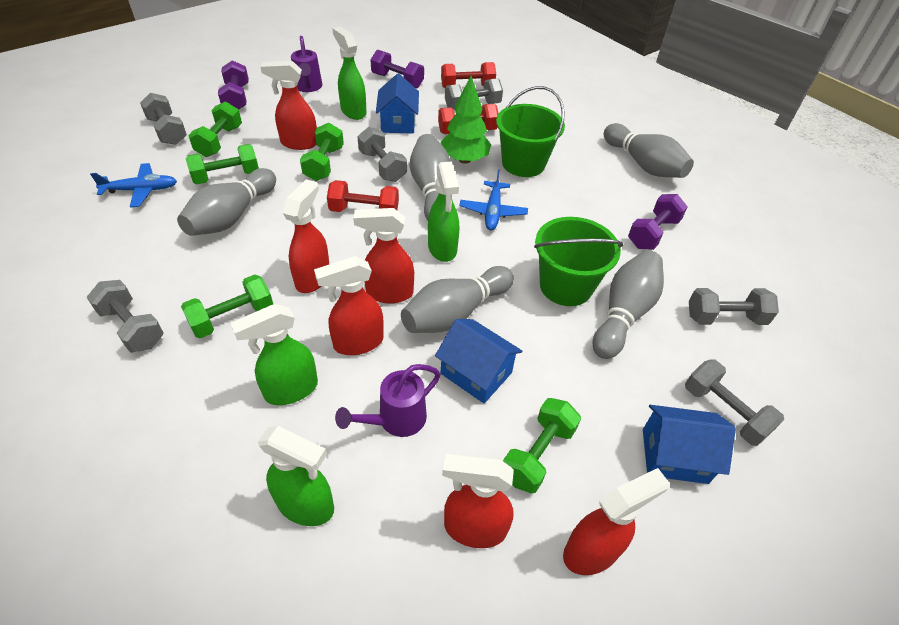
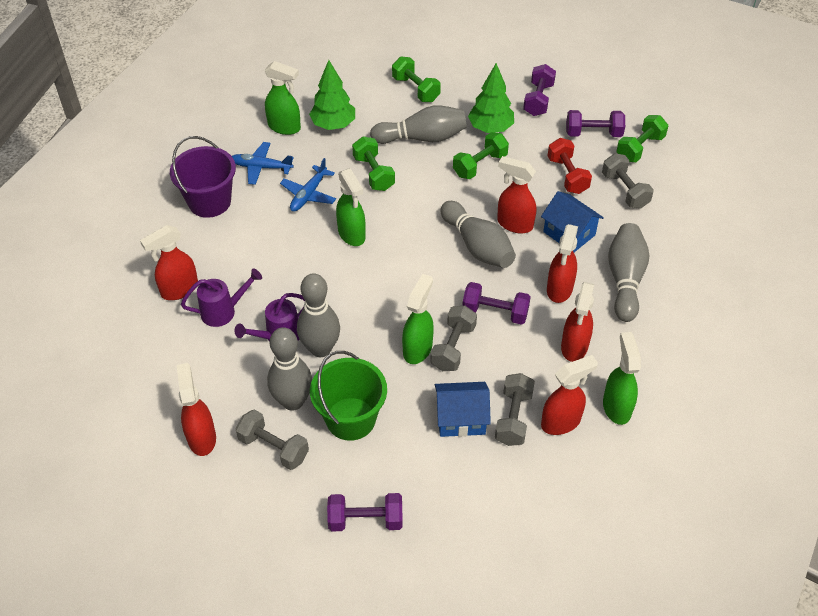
blue house: [376,73,419,134] [435,319,523,403] [643,405,736,484] = 3 -> [435,382,491,437] [541,191,604,252] = 2
green bucket: [496,86,565,177] [534,217,623,306] = 2 -> [310,351,387,441] = 1
green dumbbell: [181,275,273,338] [186,144,259,184] [188,101,242,157] [300,123,344,181] [503,398,581,493] = 5 -> [352,137,395,191] [392,57,441,102] [453,132,509,179] [617,115,668,162] = 4
green tree: [441,76,491,164] = 1 -> [309,60,355,130] [468,63,514,133] = 2
grey dumbbell: [87,280,164,353] [140,93,187,145] [357,127,407,182] [445,78,503,110] [685,359,784,446] [689,288,779,325] = 6 -> [236,409,309,470] [430,306,477,371] [495,373,535,446] [602,153,654,209] = 4
purple bucket: none = 0 -> [170,136,236,218] = 1
purple dumbbell: [218,60,249,109] [371,50,424,88] [628,194,688,250] = 3 -> [327,493,403,531] [462,282,531,325] [523,64,556,116] [566,110,625,137] = 4
red dumbbell: [327,180,399,212] [438,104,499,134] [441,62,496,88] = 3 -> [547,138,592,194] = 1

